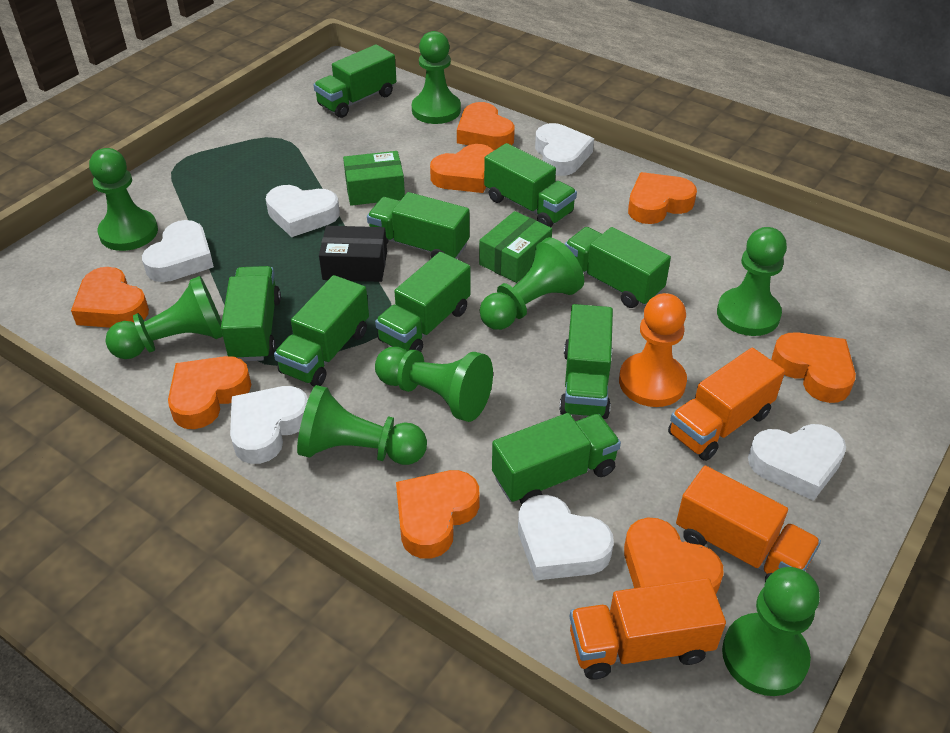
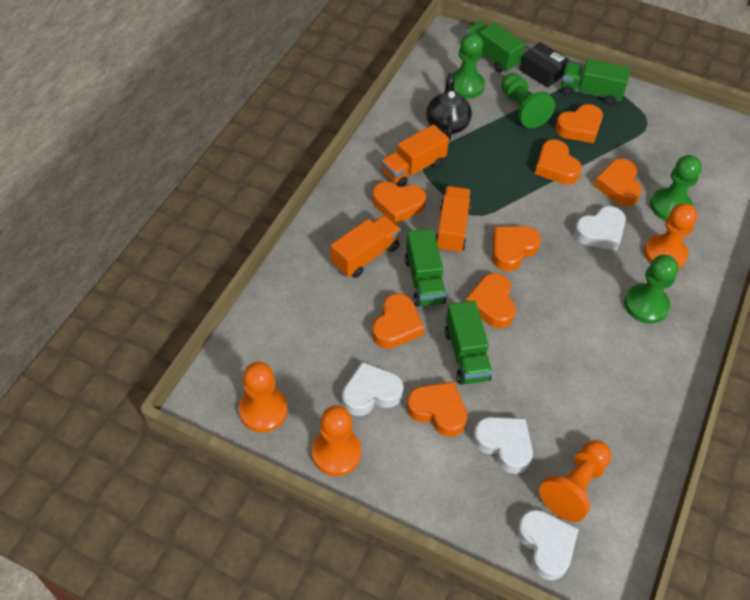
black teapot: none = 0 -> [426,73,472,140] = 1
green box: [343,151,405,206] [479,211,552,283] = 2 -> none = 0
green pawn: [89,148,158,251] [105,276,223,359] [297,385,427,465] [375,347,493,422] [412,31,461,124] [480,237,584,330] [717,227,787,336] [722,567,820,696] = 8 -> [453,33,485,99] [501,73,555,128] [624,255,678,324] [650,155,702,221] = 4
green truck: [221,266,281,361] [274,275,369,386] [313,44,396,118] [367,192,470,259] [375,252,471,352] [484,143,577,227] [492,413,621,504] [559,304,613,419] [565,227,671,308] = 9 -> [405,229,447,307] [445,301,492,385] [465,21,525,73] [561,59,630,105] = 4
orange pawn: [619,293,687,407] = 1 -> [239,362,288,432] [312,405,361,476] [539,440,611,522] [644,203,697,270] = 4
white heart: [142,220,214,282] [230,386,308,464] [266,185,340,237] [518,495,614,581] [535,123,594,176] [748,424,846,501] = 6 -> [342,362,404,416] [473,417,533,474] [517,509,579,580] [574,206,626,251] = 4

